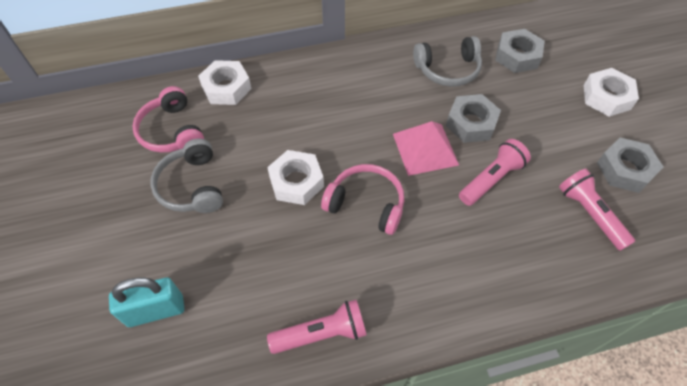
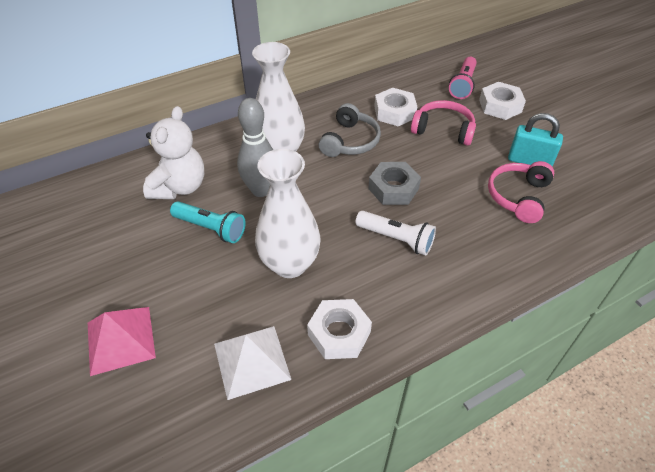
grey bowling pin: none = 0 -> [237,98,273,197] = 1
grey headphones: [150,139,223,213] [413,36,482,87] = 2 -> [319,103,381,157] = 1
grey nut: [446,94,501,143] [495,29,545,73] [597,138,663,193] = 3 -> [368,162,421,205] = 1
pink flashlight: [267,300,366,354] [459,139,531,206] [559,169,635,251] = 3 -> [449,57,477,99] = 1
turquoise flashlight: none = 0 -> [170,201,245,243] = 1
white flashlight: none = 0 -> [355,211,436,256] = 1
white pyramid: none = 0 -> [214,326,291,400] = 1
white teddy bear: none = 0 -> [143,106,204,199] = 1
white vase: none = 0 -> [252,42,305,152] [255,149,321,278] = 2

